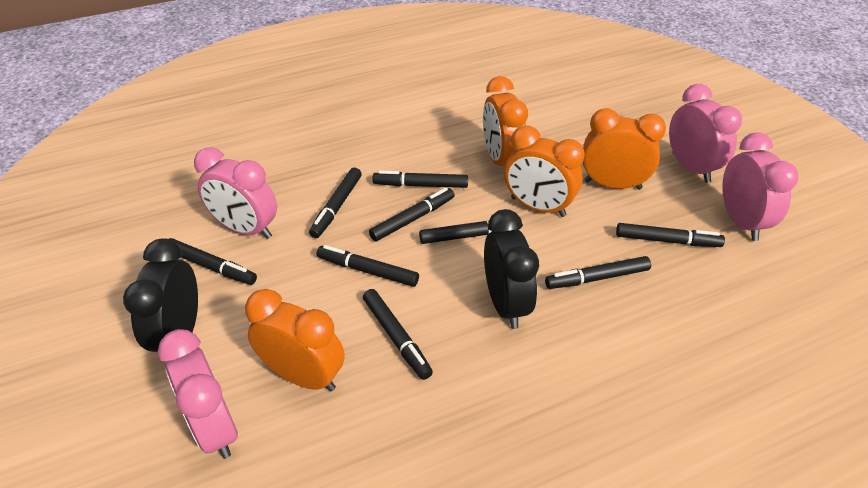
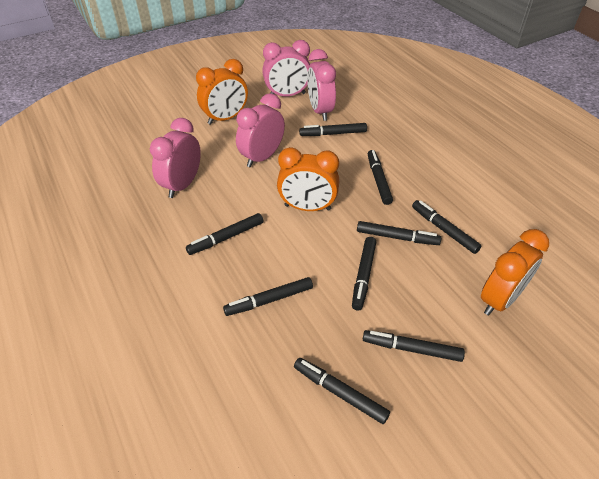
black clock: [123,239,198,352] [484,209,539,329] = 2 -> none = 0
orange clock: [245,289,345,392] [483,76,528,166] [504,125,585,217] [583,108,666,190] = 4 -> [196,59,248,125] [277,147,339,211] [481,229,549,316] = 3

